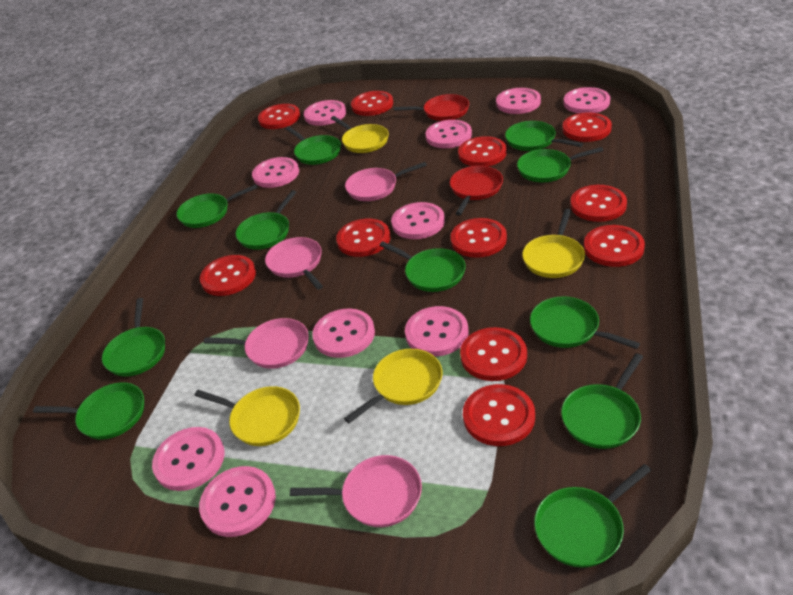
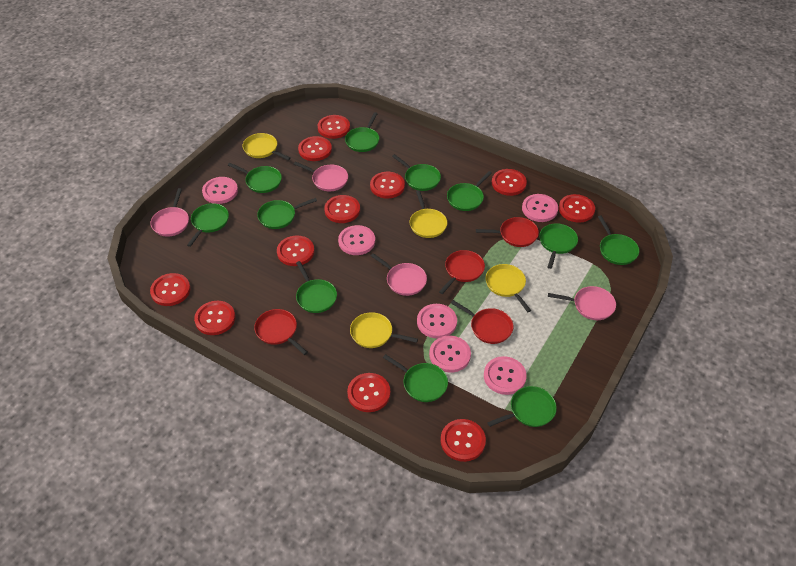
pink button: [152,427,225,491] [199,466,276,537] [252,157,299,188] [304,100,346,126] [312,308,375,358] [391,202,445,239] [405,306,469,356] [425,120,472,148] [496,88,541,114] [564,87,610,113] = 10 -> [202,177,238,204] [338,225,375,255] [417,304,457,339] [429,336,471,372] [484,356,527,395] [522,194,558,222] = 6
red pan: [394,94,469,121] [450,166,503,216] = 2 -> [254,309,308,355] [439,250,485,294] [451,300,514,344] [476,217,539,247] = 4

